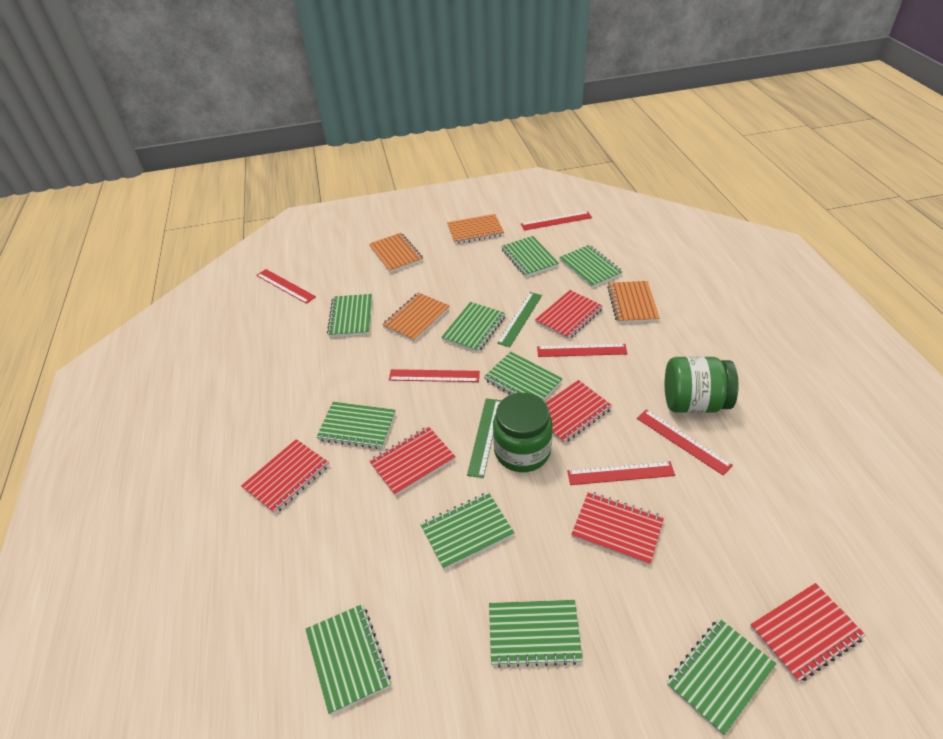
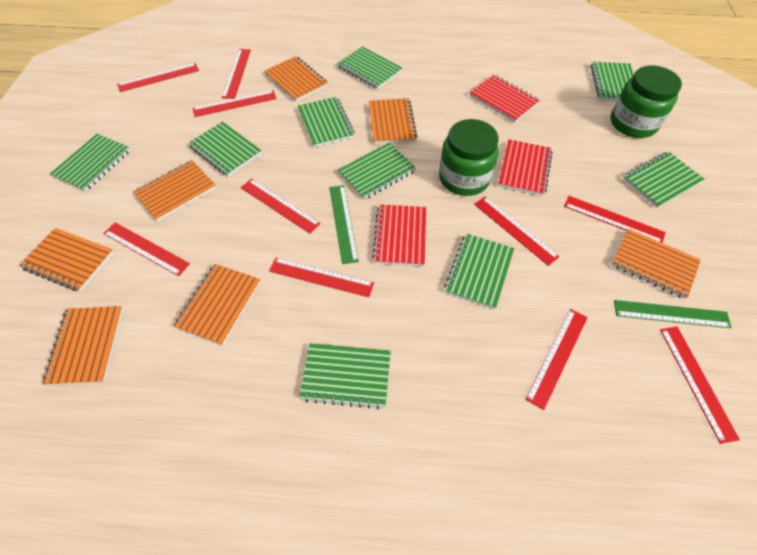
green notebook: [305,604,391,715] [317,402,396,449] [327,294,372,337] [420,492,514,570] [441,302,506,352] [484,352,563,400] [489,600,583,668] [501,236,559,277] [559,245,623,288] [667,618,776,735] = 10 -> [50,134,131,192] [188,122,262,176] [298,97,354,147] [299,343,391,409] [337,46,403,89] [338,143,416,200] [444,233,514,309] [590,62,634,101] [623,152,704,208] = 9
orange notebook: [369,233,423,273] [382,292,450,342] [447,214,504,244] [607,281,660,323] = 4 -> [19,228,114,291] [42,306,123,386] [134,160,216,222] [174,264,260,346] [265,56,328,102] [369,98,417,144] [611,228,701,299] = 7
red notebook: [241,439,329,514] [369,426,456,496] [535,290,603,340] [546,380,612,444] [571,492,664,565] [750,583,866,682] = 6 -> [372,205,426,266] [469,75,540,122] [498,139,553,196] = 3
red ruler: [256,269,316,304] [389,369,480,382] [521,211,592,230] [537,344,628,357] [567,461,675,485] [637,409,733,475] = 6 -> [103,222,190,276] [117,63,199,92] [193,90,277,117] [222,49,251,99] [241,179,321,233] [269,258,374,297] [474,197,560,266] [525,309,588,410] [564,196,666,243] [660,327,740,444] = 10

